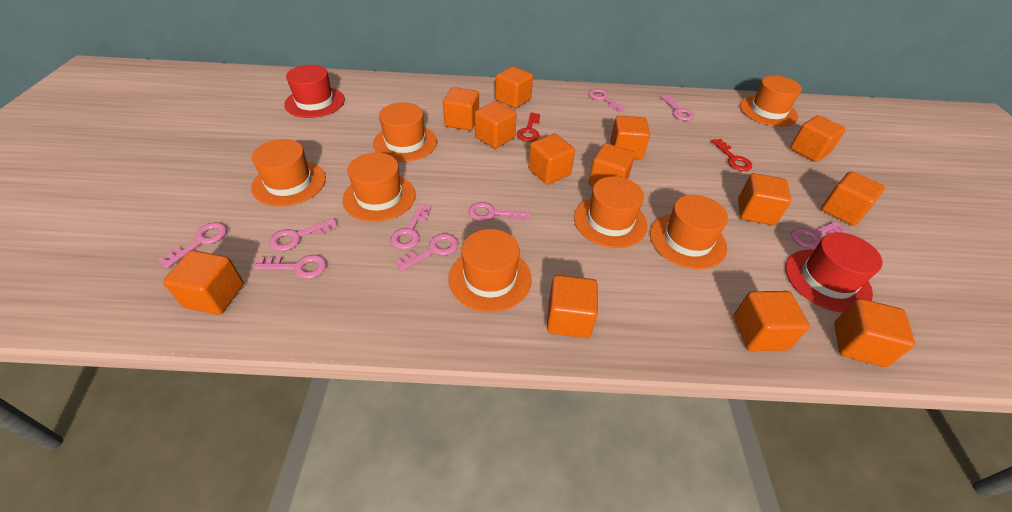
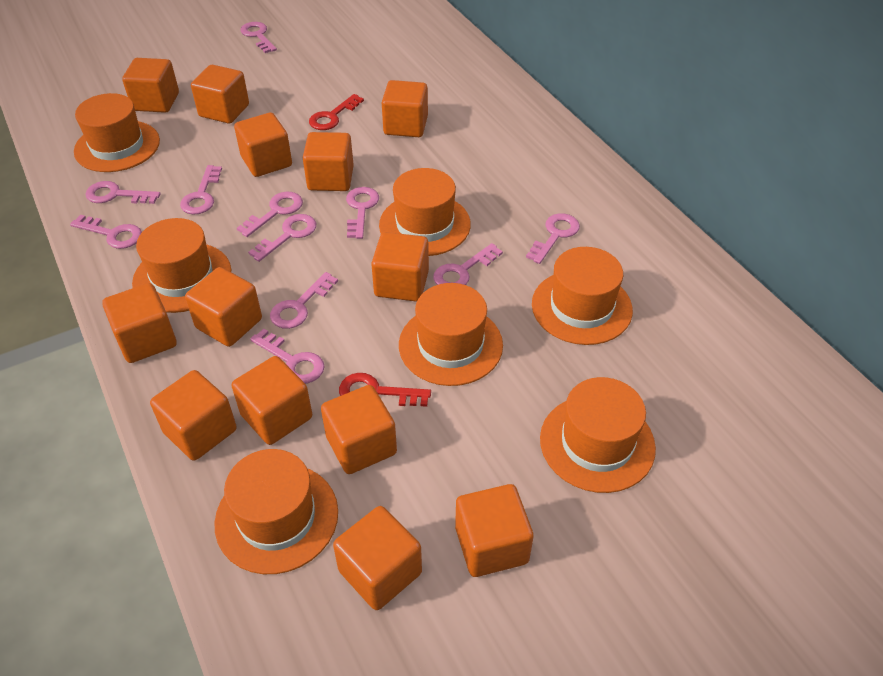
pink key: [158,222,227,269] [254,255,327,279] [269,218,338,251] [391,204,431,249] [395,233,459,271] [469,202,530,222] [588,88,626,113] [660,95,694,121] [791,221,846,248] = 9 -> [70,215,142,249] [86,181,161,204] [180,165,222,215] [237,192,303,237] [240,22,277,53] [248,214,316,262] [250,329,325,384] [270,272,338,329] [346,187,379,239] [433,243,503,285] [526,213,580,264] = 11
red hat: [284,65,345,118] [785,232,883,313] = 2 -> none = 0

